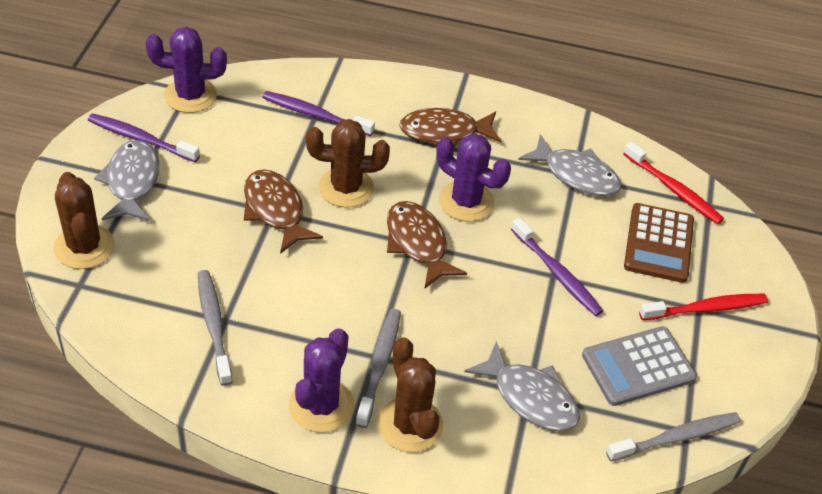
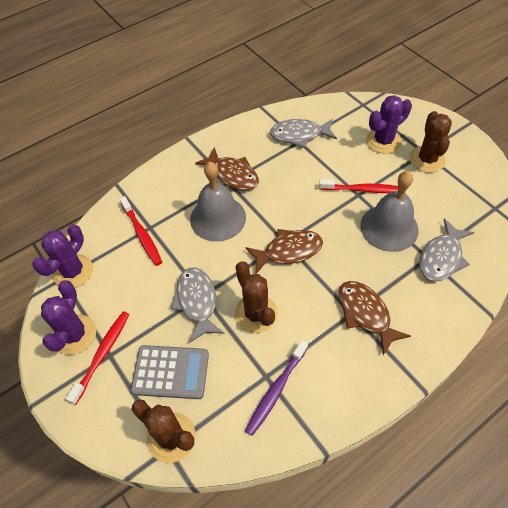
brown calculator: [624,203,694,283] = 1 -> none = 0
grey bell: none = 0 -> [190,162,246,242] [360,171,419,252] = 2
grey toothbrush: [198,270,232,386] [355,309,401,428] [606,412,741,462] = 3 -> none = 0
purple toothbrush: [88,113,200,162] [262,91,375,136] [511,217,603,316] = 3 -> [245,340,308,436] = 1
red toothbrush: [623,142,724,224] [639,294,768,320] = 2 -> [66,312,129,405] [120,196,162,266] [319,179,398,193] = 3

